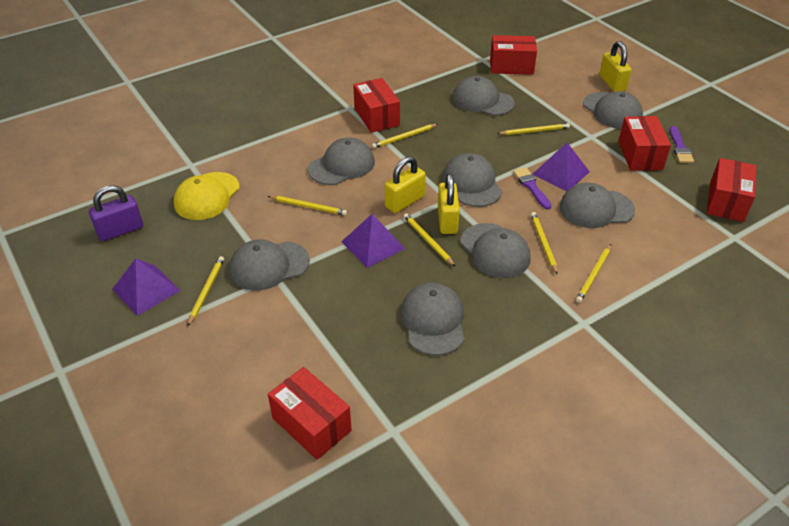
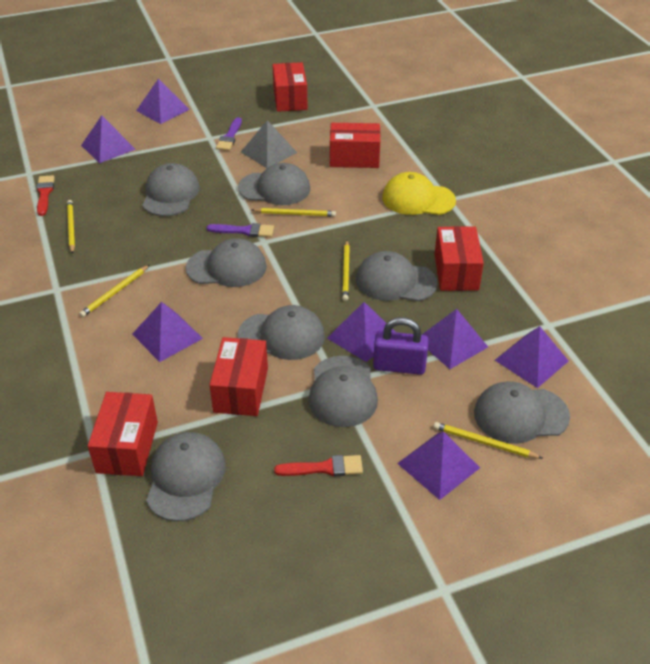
grey pyramid: none = 0 -> [241,120,297,168] = 1
purple pyramid: [112,259,180,316] [341,214,405,268] [533,143,590,191] = 3 -> [81,115,136,163] [132,302,203,362] [136,78,190,124] [327,302,395,362] [397,432,480,500] [422,309,488,369] [495,326,568,388] = 7
red brush: none = 0 -> [36,175,55,216] [274,455,363,476] = 2
yellow padlock: [385,156,426,213] [438,173,460,234] [599,41,632,92] = 3 -> none = 0
yellow pencil: [188,256,224,326] [268,196,347,215] [372,124,438,148] [403,213,455,266] [497,123,570,135] [531,212,558,275] [576,244,611,303] = 7 -> [67,200,75,254] [79,265,149,317] [252,208,336,217] [342,240,350,301] [434,422,542,458] = 5

